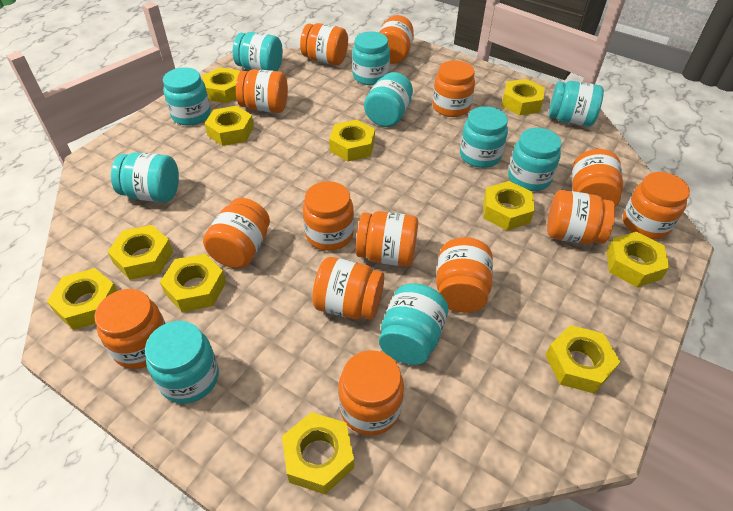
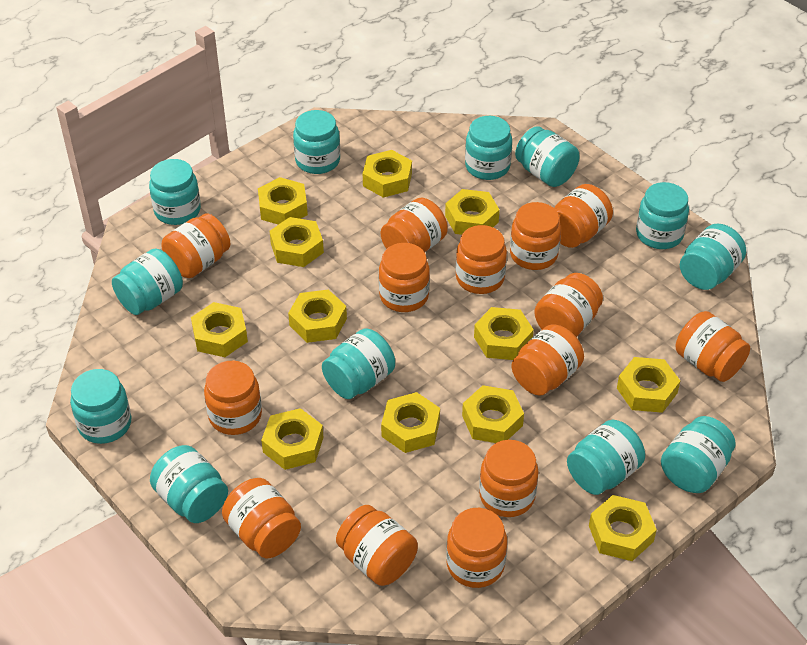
turquoise jar: [111,152,179,202] [145,321,219,404] [163,67,211,126] [233,32,283,71] [352,31,390,85] [364,72,413,127] [379,283,448,365] [460,106,508,168] [508,128,562,191] [549,81,604,126] = 10 -> [70,369,131,444] [112,248,183,315] [149,159,201,225] [150,445,228,523] [293,110,340,174] [322,329,395,399] [465,116,512,180] [515,126,580,187] [567,420,645,495] [636,182,689,249] [661,416,736,493] [680,224,746,290] = 12
yellow nut: [47,268,117,330] [108,225,173,280] [160,254,226,312] [202,67,240,103] [204,106,254,146] [282,412,354,494] [329,120,375,162] [483,181,535,231] [501,79,545,116] [545,325,620,394] [606,232,670,287] = 11 -> [191,302,248,357] [258,177,308,225] [261,408,324,470] [270,217,324,267] [288,289,347,343] [363,150,412,198] [381,392,440,453] [445,189,500,235] [462,385,524,443] [474,307,534,360] [589,495,657,561] [617,357,680,413] = 12

